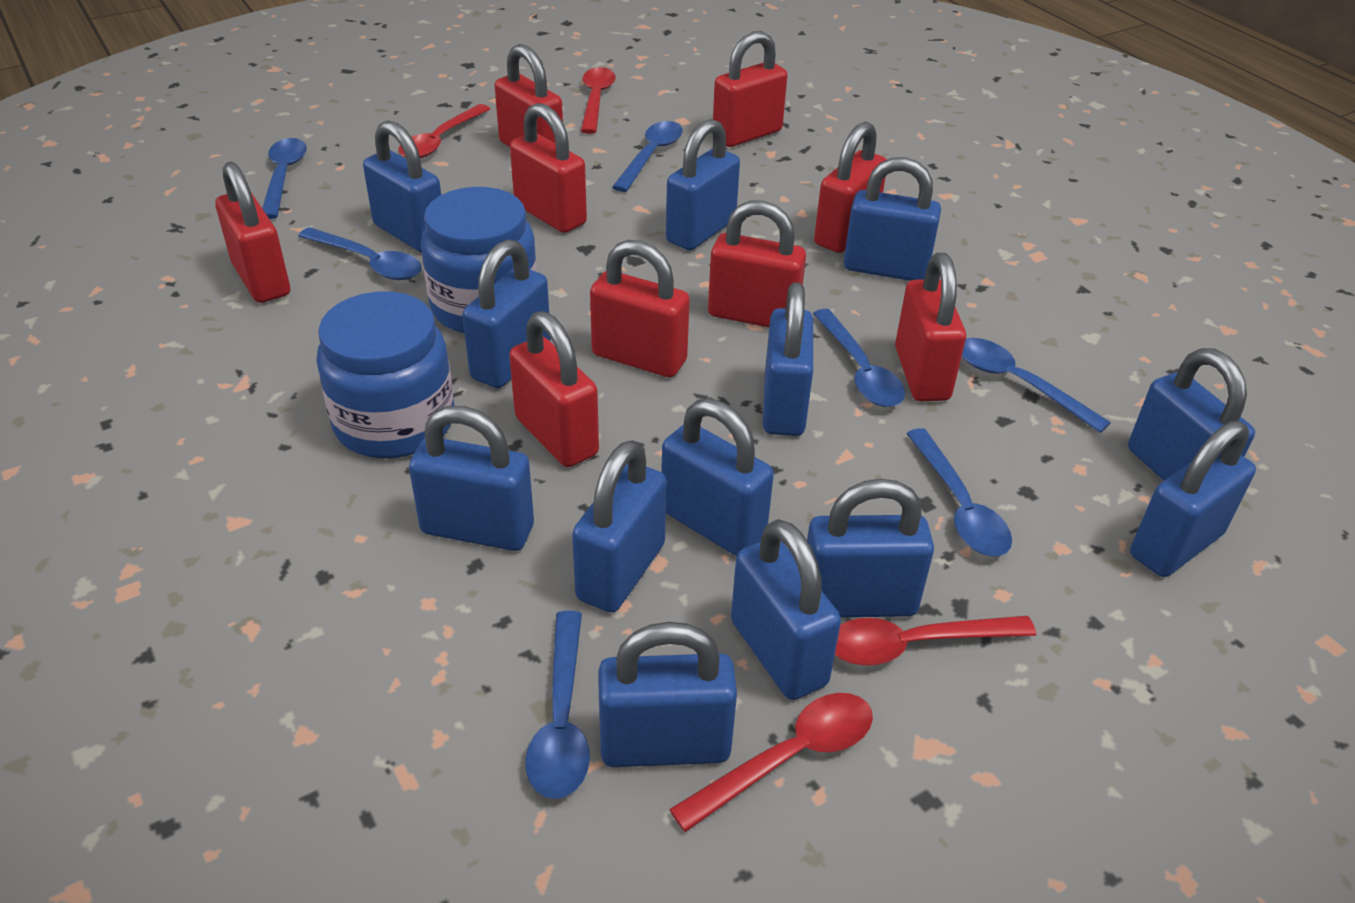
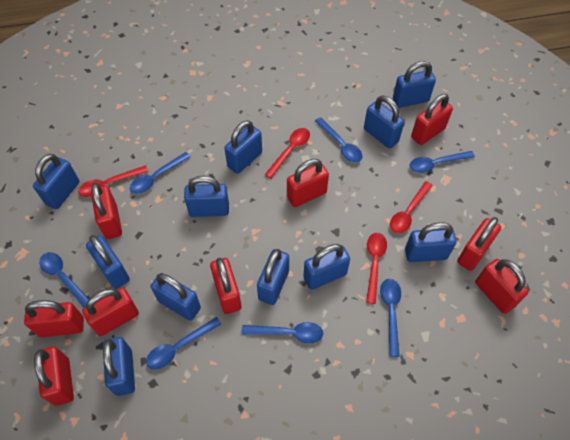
blue jar: [316,292,454,459] [421,187,537,334] = 2 -> none = 0
blue padlock: [363,120,441,252] [409,406,534,551] [462,239,551,388] [572,440,667,613] [598,622,737,767] [661,398,774,556] [666,119,740,250] [731,519,841,700] [763,282,813,436] [807,479,934,617] [844,157,941,281] [1128,348,1255,481] [1130,421,1256,577] = 13 -> [33,154,79,209] [86,235,130,289] [103,337,135,396] [151,273,201,321] [184,176,229,217] [224,120,262,174] [257,249,289,305] [303,244,350,290] [364,96,404,148] [393,61,436,108] [405,222,456,262] = 11

